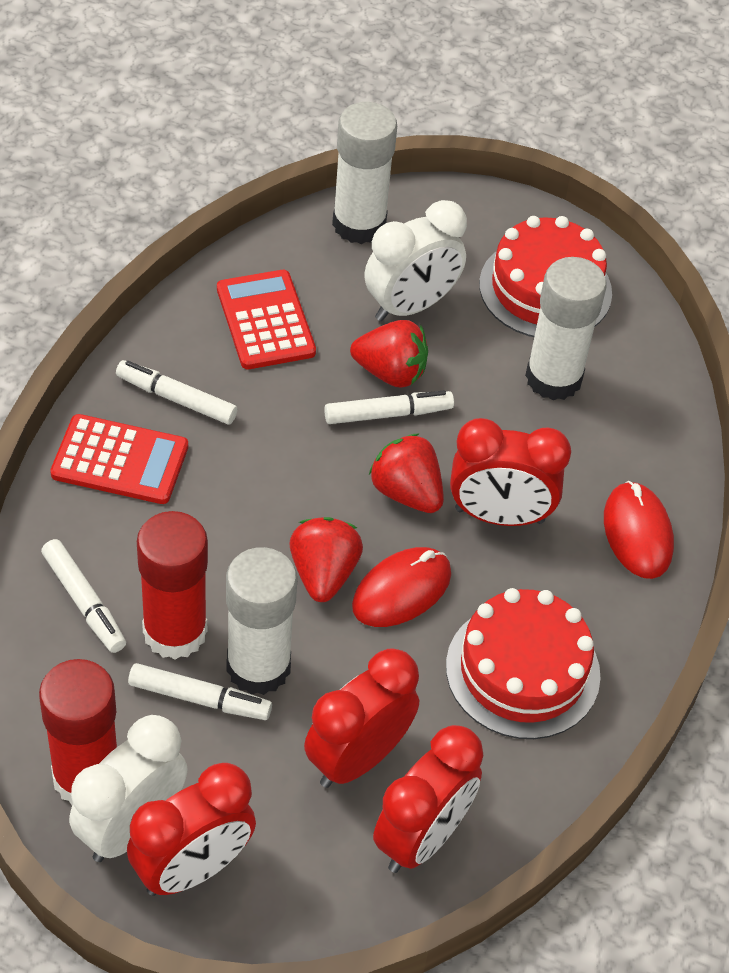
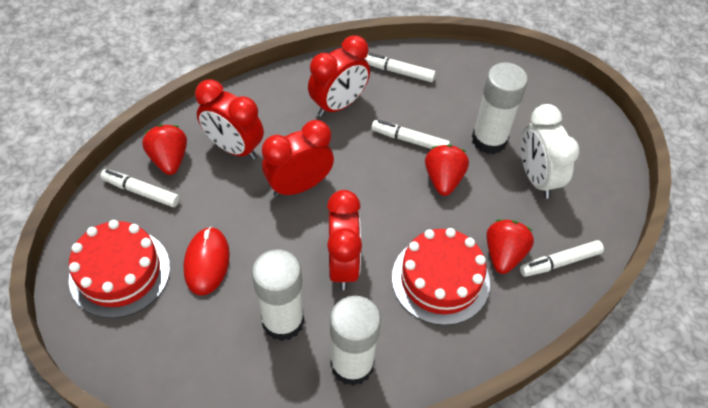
red calculator: [50,414,188,504] [217,270,316,369] = 2 -> none = 0
red glue stick: [39,659,117,806] [137,511,208,660] = 2 -> none = 0
red mouse: [352,547,451,627] [604,481,674,579] = 2 -> [183,226,230,296] = 1
white clock: [69,715,188,862] [364,200,467,321] = 2 -> [521,104,579,199] = 1

